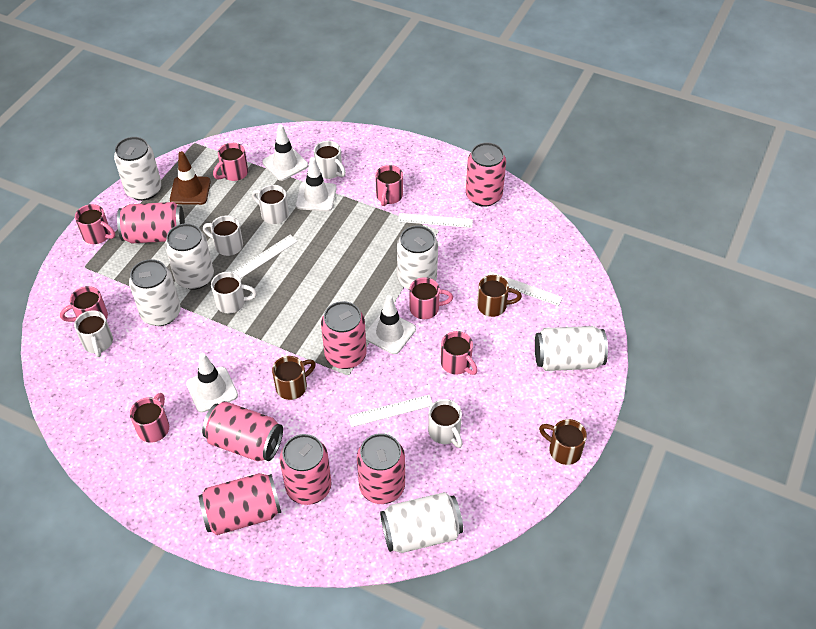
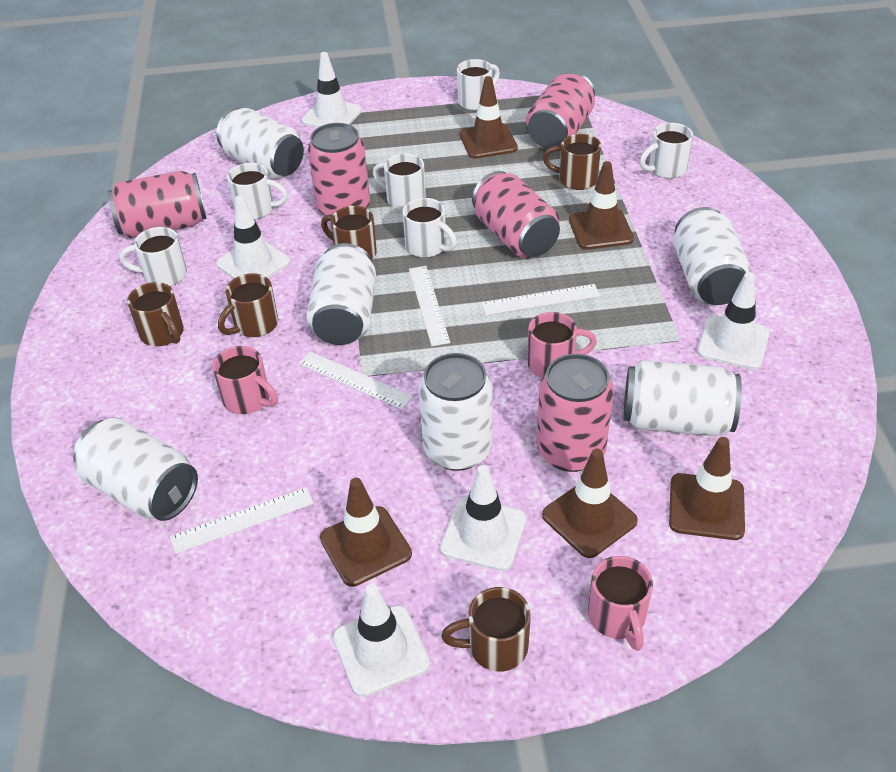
brown mug: [272,356,316,400] [477,275,522,317] [539,419,587,465] = 3 -> [127,282,184,346] [218,273,278,337] [321,206,377,260] [441,587,531,672] [543,134,601,190] = 5
brown traffic cone: [170,151,211,205] = 1 -> [320,478,412,587] [460,76,518,159] [542,449,638,558] [569,161,634,250] [669,437,745,540] = 5
pink can: [117,202,185,243] [199,473,281,535] [202,401,283,461] [280,434,331,505] [321,301,367,369] [357,433,405,504] [466,142,506,207] = 7 -> [108,171,207,239] [308,123,370,216] [472,171,560,257] [526,72,595,148] [536,354,614,472] = 5
pink mug: [60,286,108,322] [75,204,115,244] [130,393,169,443] [213,143,248,181] [375,165,403,206] [409,277,453,319] [441,331,478,375] = 7 -> [213,346,278,414] [527,312,597,378] [588,556,653,651] = 3
white traffic cone: [186,353,238,413] [262,124,308,181] [296,157,337,211] [366,295,416,354] = 4 -> [216,195,290,279] [301,52,362,128] [333,584,430,697] [440,465,527,571] [697,272,769,370] = 5

